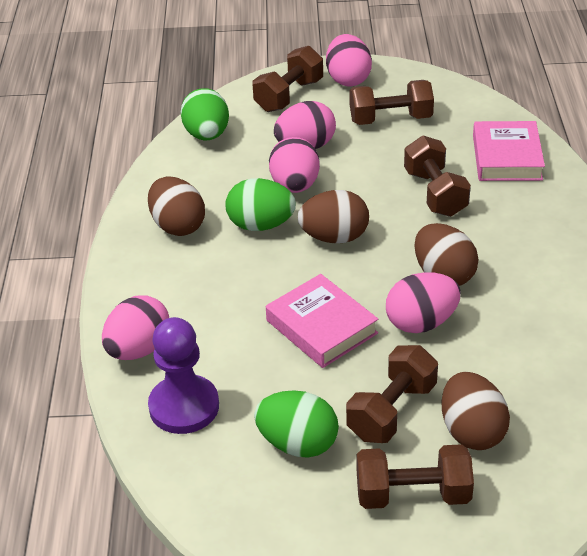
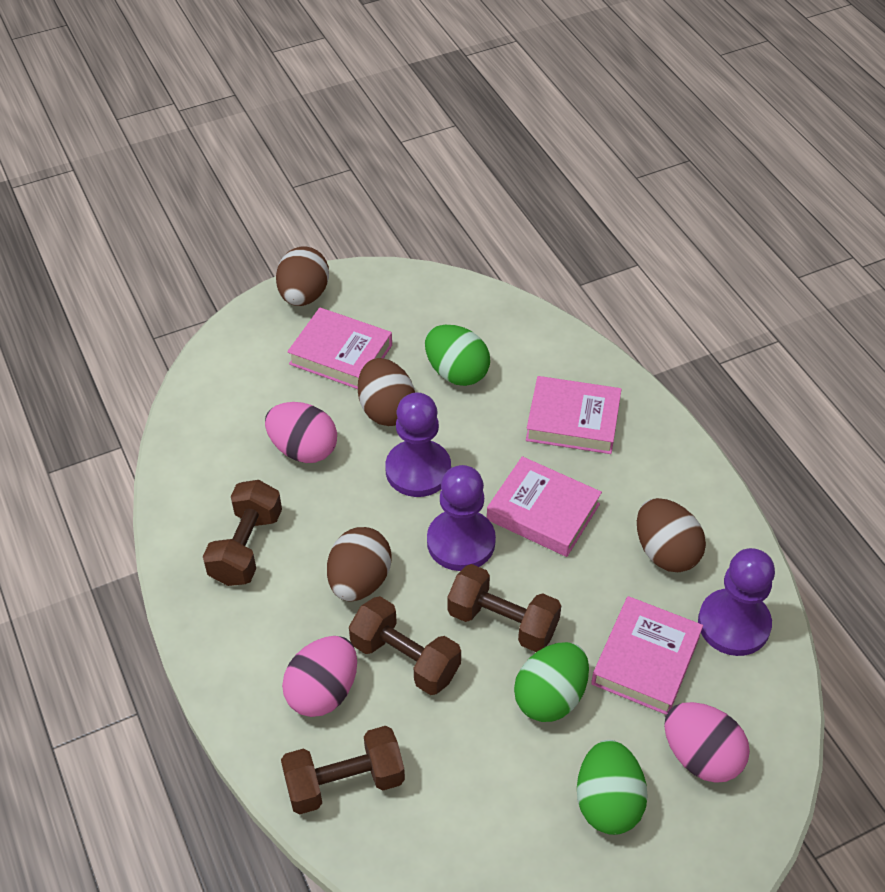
brown dumbbell: [253,46,323,112] [346,345,438,443] [350,80,434,125] [357,444,474,509] [404,136,471,217] = 5 -> [203,480,282,586] [281,726,405,814] [349,596,461,695] [447,564,561,652] = 4
pink book: [266,274,378,368] [473,121,545,181] = 2 -> [287,308,392,389] [487,456,602,557] [526,376,622,454] [591,596,703,715] = 4
pink egg: [102,295,169,360] [269,137,320,193] [274,101,336,149] [326,34,372,86] [386,273,461,333] = 5 -> [265,402,337,463] [282,636,357,717] [664,702,750,783] = 3
purple pawn: [148,317,219,434] = 1 -> [385,392,451,497] [427,465,496,571] [698,548,775,656] = 3

